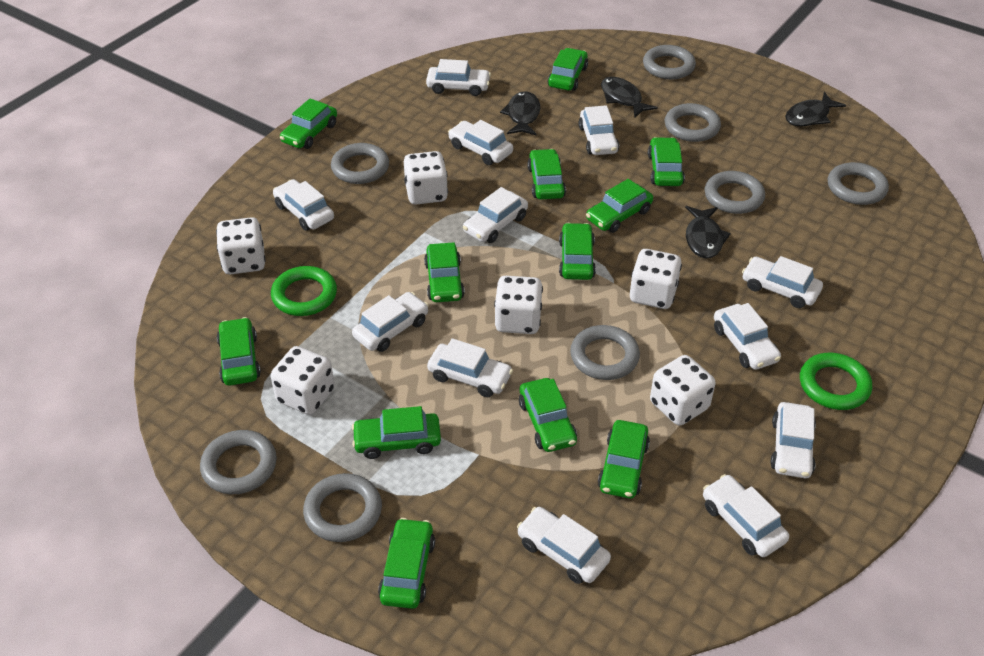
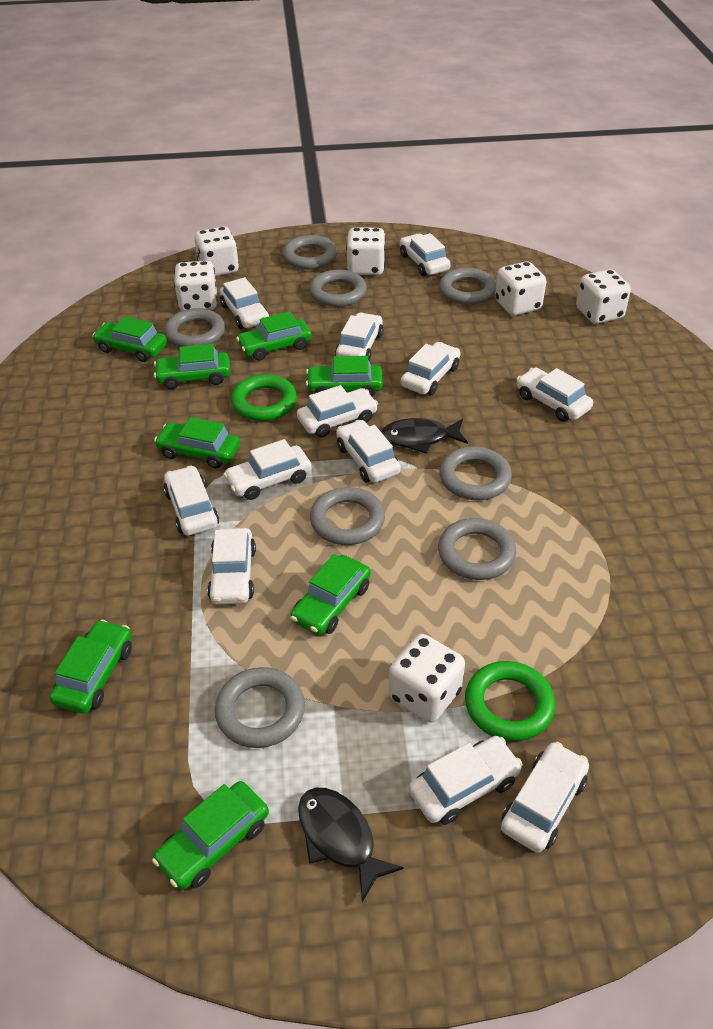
black fish: [500,91,540,136] [601,77,658,118] [685,206,731,258] [785,92,846,126] = 4 -> [298,788,404,902] [381,418,468,454] = 2
green car: [217,317,261,386] [280,98,337,149] [352,406,441,459] [378,518,435,609] [424,242,465,302] [519,378,577,452] [527,149,566,199] [548,48,588,91] [559,223,596,280] [586,179,653,233] [598,420,650,499] [648,137,685,186] = 12 -> [50,620,132,713] [92,316,167,362] [152,781,269,890] [154,344,231,389] [154,417,240,469] [236,311,312,361] [290,554,371,635] [306,356,383,397] = 8

